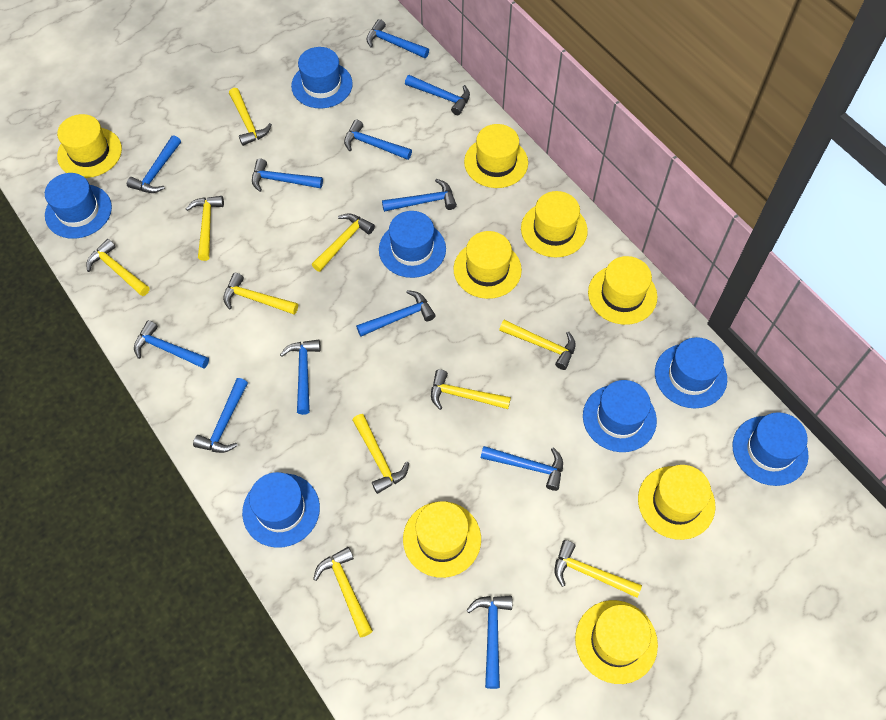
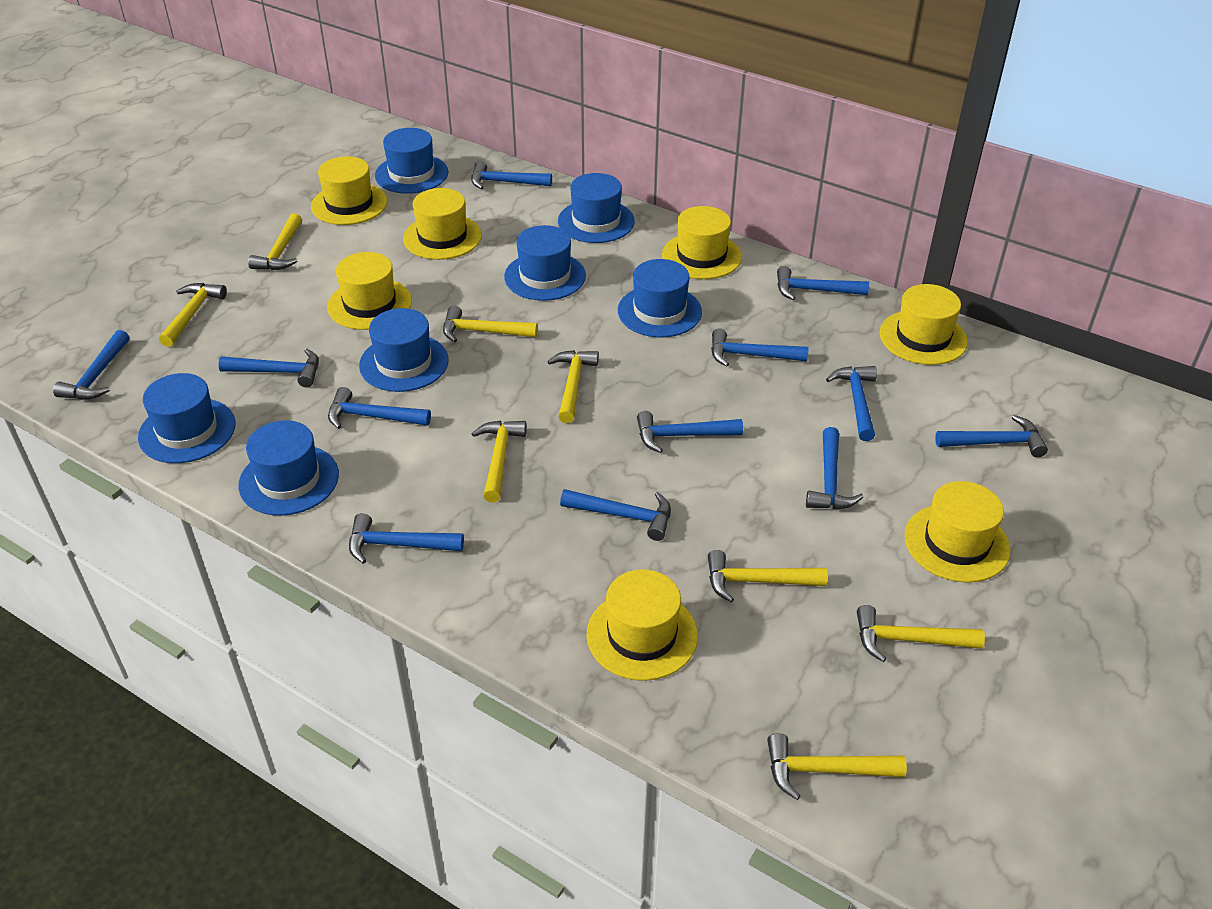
yellow hammer: [86,239,150,296] [186,196,224,261] [223,273,298,315] [229,88,272,146] [312,213,375,272] [313,547,373,637] [353,414,409,494] [431,369,511,410] [499,320,576,370] [554,540,642,598] = 10 -> [159,283,227,347] [248,213,302,270] [443,306,538,342] [472,421,527,502] [547,350,599,423] [708,550,827,602] [767,733,907,800] [857,605,985,662] = 8
yellow hat: [57,114,122,178] [403,501,481,578] [453,231,522,299] [464,124,528,188] [521,191,588,257] [575,600,658,684] [588,256,657,325] [638,465,715,540] = 8 -> [311,156,387,225] [327,252,412,330] [403,188,482,260] [586,569,698,681] [662,206,742,279] [880,284,968,365] [905,481,1011,583] = 7

